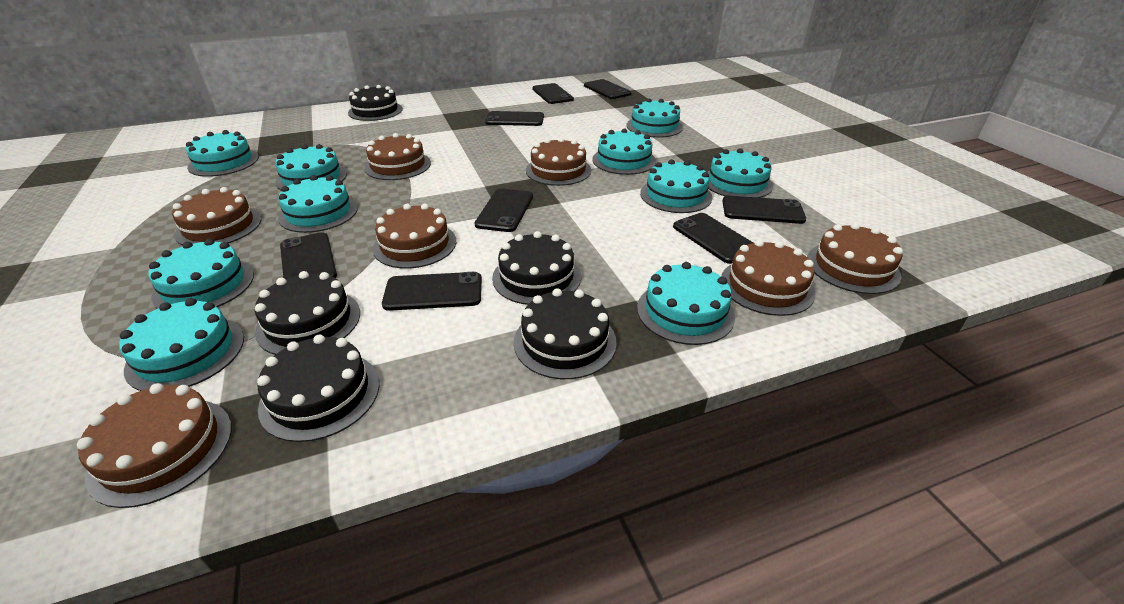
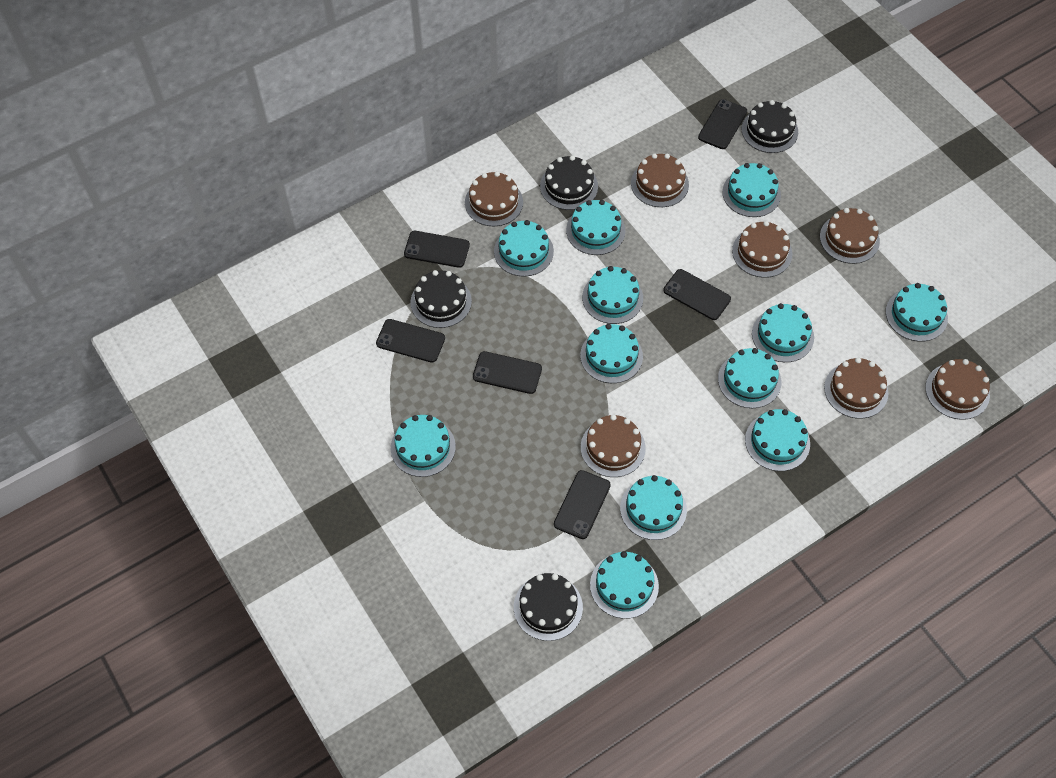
black cake: [255,271,360,355] [257,335,379,442] [348,85,403,121] [492,231,581,305] [514,288,617,379] = 5 -> [410,270,472,328] [514,573,583,641] [540,155,598,210] [742,100,798,153] = 4
black phone: [280,232,337,279] [382,272,482,311] [475,189,533,232] [485,111,544,126] [532,83,574,104] [584,79,631,99] [673,213,753,264] [722,196,806,224] = 8 -> [376,319,445,363] [404,231,470,268] [473,351,542,394] [554,470,611,539] [663,269,731,320] [698,99,747,149] = 6
turquoise cake: [119,298,244,391] [149,239,254,309] [186,130,259,177] [275,144,347,190] [278,175,358,233] [592,128,656,175] [626,99,683,138] [637,262,735,345] [640,159,712,213] [707,148,773,198] = 10 -> [391,415,456,477] [494,220,554,277] [566,200,625,255] [580,324,643,383] [582,266,643,324] [590,551,659,619] [620,475,687,540] [718,348,781,408] [722,163,781,217] [745,409,810,471] [752,303,814,362] [886,283,948,342] = 12

